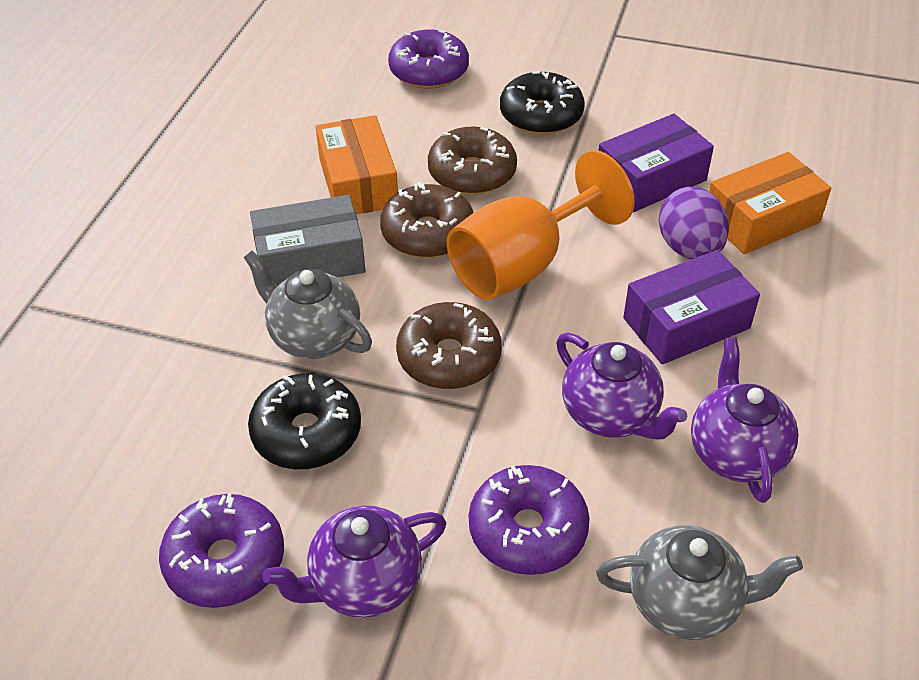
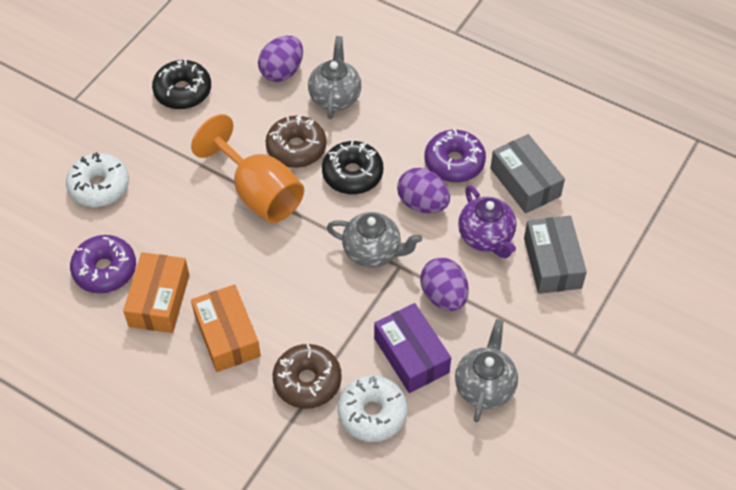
brown donut: [380,182,474,258] [396,302,502,389] [428,126,517,195] = 3 -> [265,115,326,168] [273,344,342,409] = 2
grey box: [250,195,365,286] = 1 -> [490,134,565,214] [524,216,587,294] = 2
grey teapot: [244,251,372,359] [596,525,803,640] = 2 -> [308,36,361,119] [327,212,422,268] [455,319,518,422] = 3
purple box: [599,114,714,212] [623,250,760,364] = 2 -> [374,303,451,393] = 1
purple donut: [159,493,284,608] [388,30,469,89] [469,465,590,575] = 3 -> [70,235,136,293] [425,129,486,182] = 2
purple egg: [659,187,729,259] = 1 -> [258,36,303,82] [397,168,450,213] [420,258,469,311] = 3
purple teapot: [262,505,447,618] [556,333,687,439] [691,337,798,503] = 3 -> [458,185,516,258] = 1
white donut: none = 0 -> [66,152,129,207] [338,375,408,442] = 2

